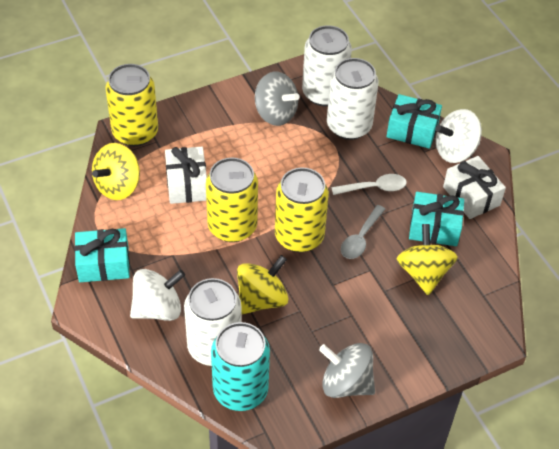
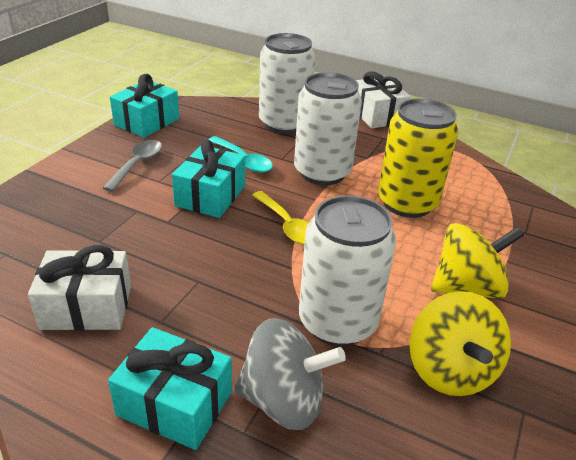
grey spinning top: [255,72,299,126] [319,343,375,398] = 2 -> [234,318,346,430] = 1
turquoise can: [211,322,270,411] = 1 -> none = 0
turquoise spoon: none = 0 -> [208,136,273,173] = 1
white spinning top: [130,269,185,321] [436,109,482,163] = 2 -> none = 0
white spoon: [331,174,406,195] = 1 -> none = 0
yellow can: [106,64,158,146] [206,158,258,242] [275,167,329,252] = 3 -> [378,98,458,218] = 1
yellow spinning top: [92,143,140,200] [237,255,288,314] [397,224,458,295] = 3 -> [409,291,511,396] [431,223,524,299] = 2
yellow spoon: none = 0 -> [252,191,309,245] = 1

